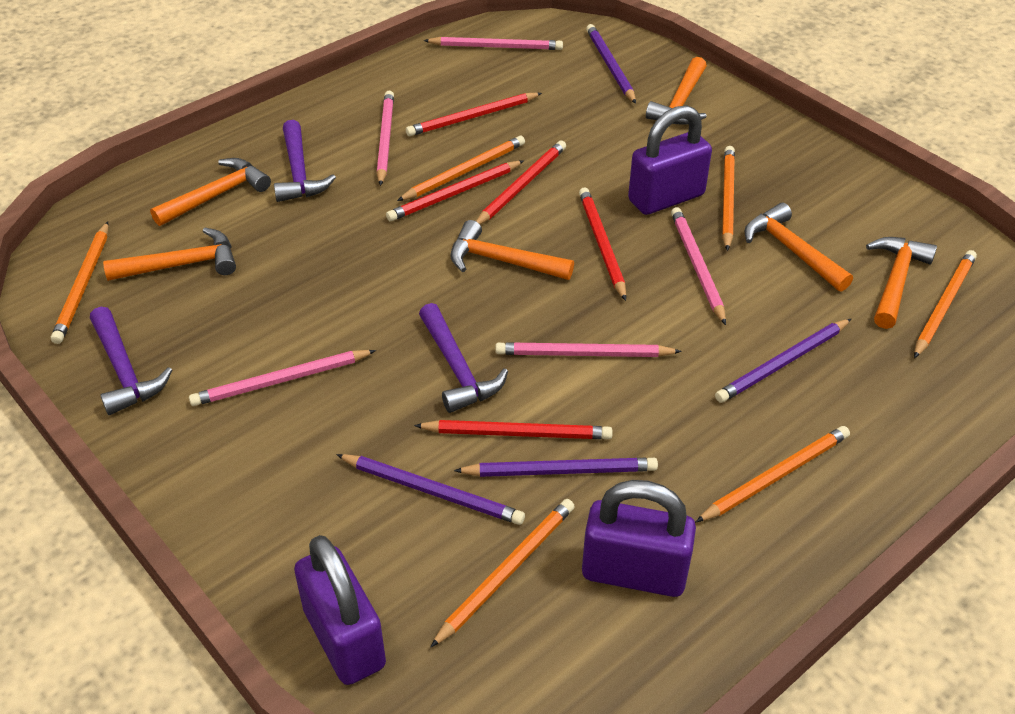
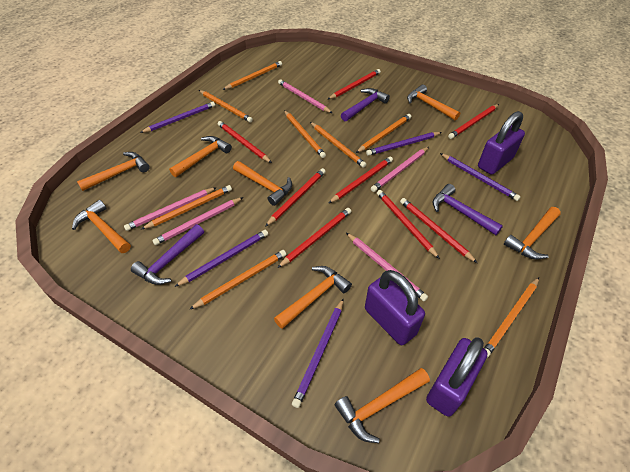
orange hammer: [103,228,236,281] [150,158,271,226] [451,220,574,280] [646,57,707,125] [745,203,853,292] [866,237,937,329] = 6 -> [72,200,131,253] [77,152,150,191] [169,136,232,177] [233,161,292,206] [274,266,352,329] [335,368,430,443] [407,84,460,121] [504,207,561,259] = 8
orange pencil: [51,222,108,344] [397,136,525,201] [430,499,575,648] [696,426,850,522] [722,146,735,251] [914,250,977,358] = 6 -> [142,185,232,229] [189,250,286,310] [199,90,253,123] [222,61,282,90] [284,110,326,158] [310,122,367,168] [356,114,411,153] [484,277,539,357] = 8
purple pencil: [336,454,525,525] [454,458,658,477] [586,24,636,104] [715,319,851,403] = 4 -> [140,102,215,133] [174,230,268,287] [292,298,344,408] [366,132,442,156] [440,153,521,201] = 5
red pencil: [386,160,524,222] [406,93,542,136] [414,420,613,439] [476,141,566,224] [579,188,626,301] = 5 -> [218,121,272,163] [265,168,326,227] [277,208,351,268] [327,69,381,100] [329,157,393,203] [377,190,440,259] [400,198,477,263] [448,104,499,139] = 8

